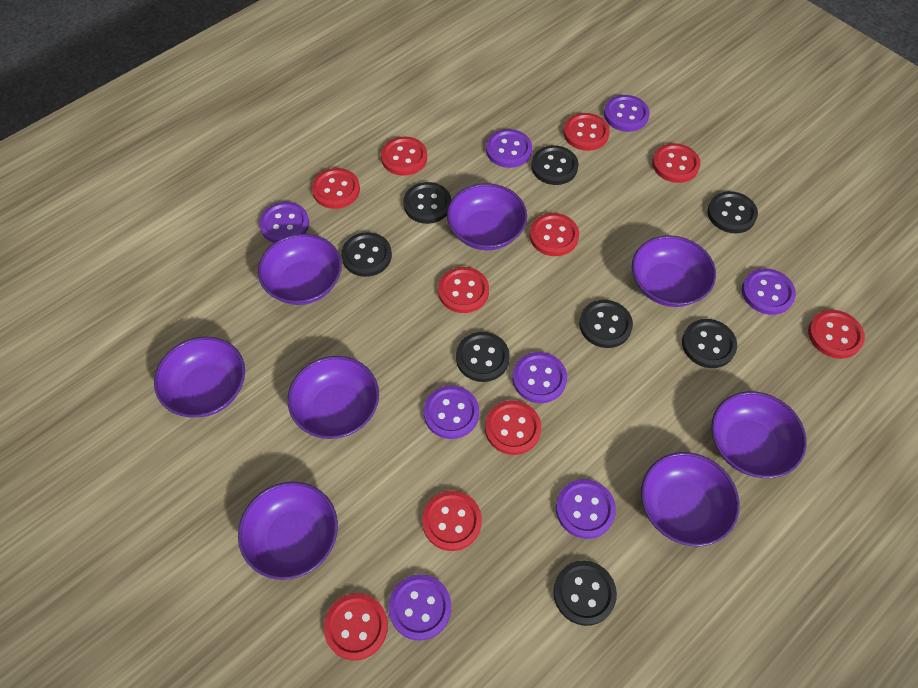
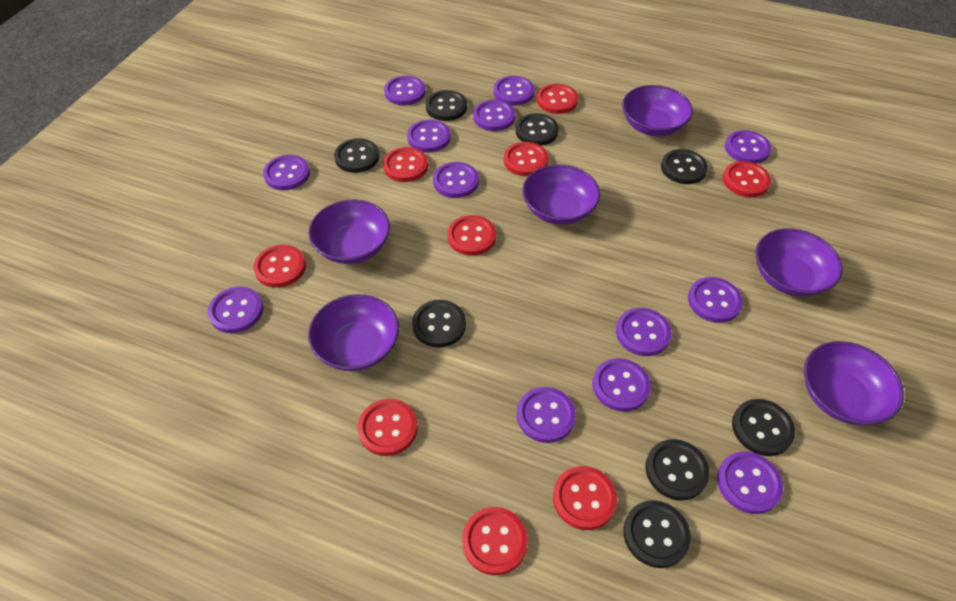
purple bowl: [154,337,245,417] [238,482,338,580] [258,234,342,305] [288,356,379,439] [447,183,527,250] [632,235,716,307] [641,452,740,547] [711,391,807,478] = 8 -> [308,200,390,264] [308,294,399,371] [522,165,600,225] [622,85,693,136] [756,229,843,297] [804,341,904,425] = 6
purple button: [259,202,309,243] [389,574,451,641] [424,385,479,439] [486,129,532,168] [512,352,567,403] [556,479,616,539] [604,95,650,132] [742,268,796,315] = 8 -> [208,287,263,333] [263,155,310,190] [384,76,425,105] [407,119,451,153] [433,162,479,198] [473,100,515,131] [494,76,534,106] [517,387,576,443] [592,358,651,412] [616,308,672,356] [688,277,743,323] [717,452,783,514] [725,130,771,164] = 13
red button: [312,168,360,209] [324,593,388,660] [381,137,427,176] [422,491,482,551] [438,267,489,313] [485,400,541,455] [530,213,579,256] [564,113,610,151] [652,143,700,183] [808,310,865,359] = 10 -> [254,245,306,288] [358,399,418,456] [383,147,428,182] [447,215,496,256] [462,507,528,575] [504,142,549,176] [537,84,578,114] [553,466,617,530] [723,161,771,197] = 9

